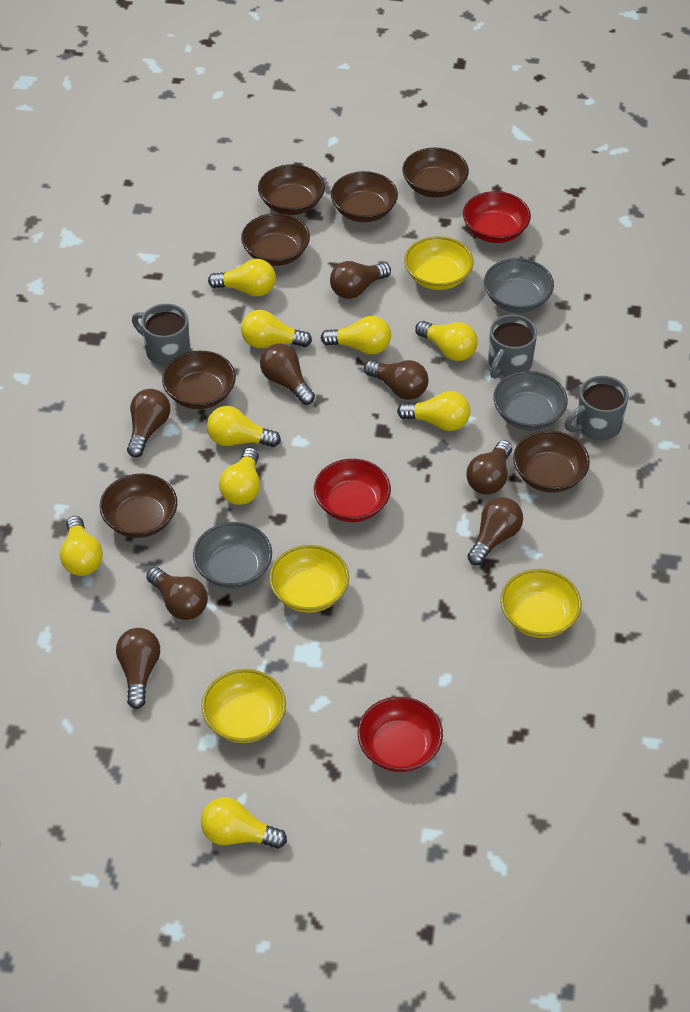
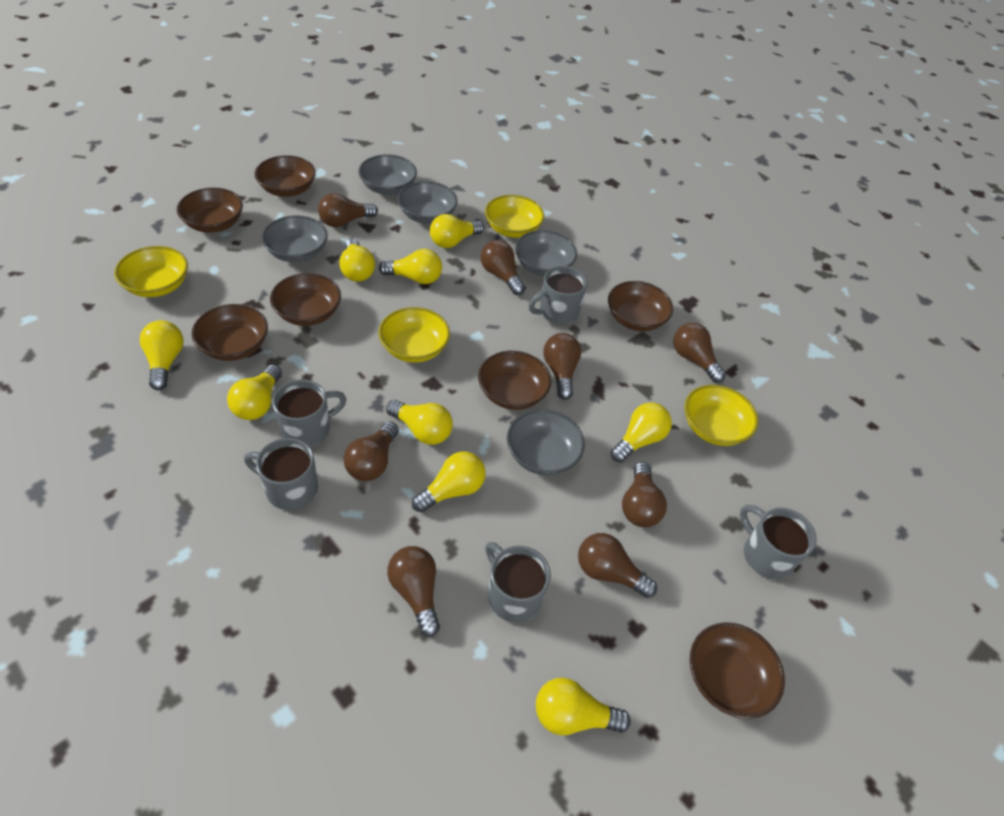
grey bowl: [193,522,272,589] [484,258,554,313] [493,371,568,431] = 3 -> [261,215,328,262] [358,154,417,195] [397,181,458,224] [507,409,585,475] [515,230,577,276] = 5
grey mug: [132,304,190,366] [488,314,537,379] [564,376,629,440] = 3 -> [244,438,318,510] [272,379,347,447] [485,542,551,623] [529,266,587,324] [740,505,817,580] = 5
red bowl: [314,459,391,522] [358,697,443,772] [463,191,531,243] = 3 -> none = 0

